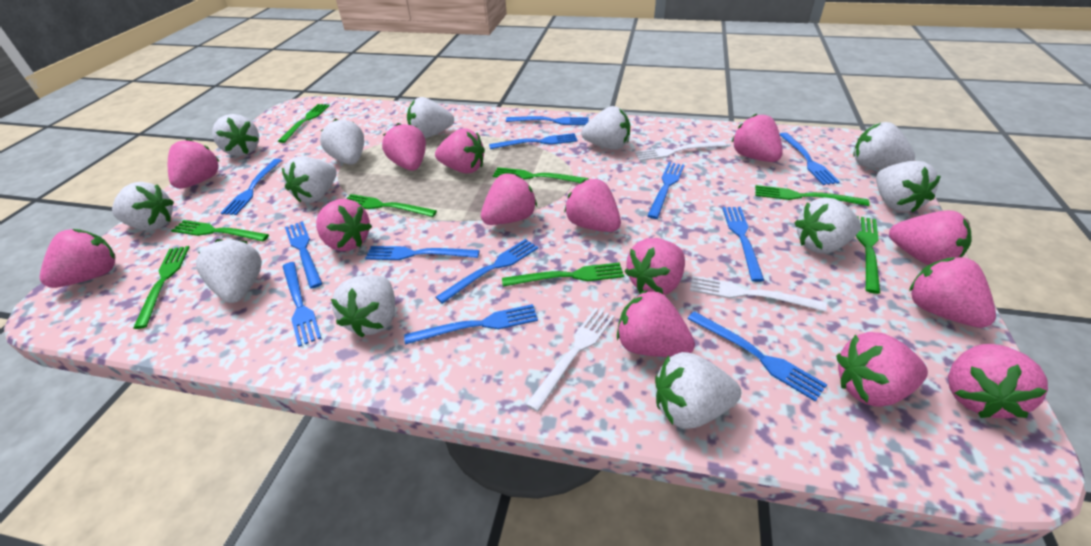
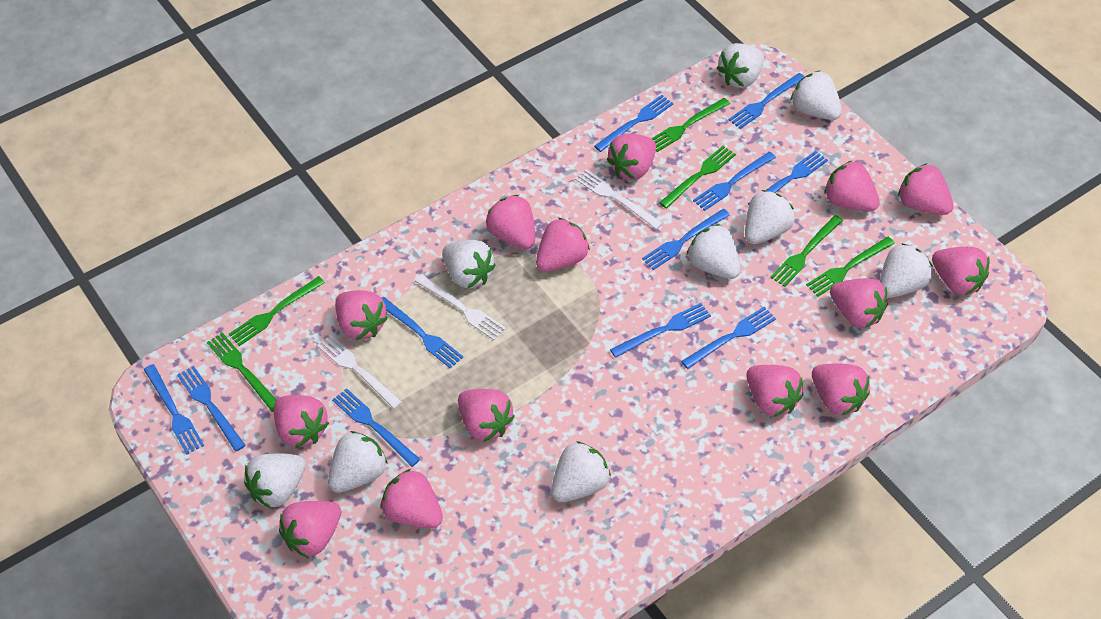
blue fork: [221,159,282,215] [282,262,321,347] [285,221,322,289] [365,246,480,260] [404,304,538,345] [436,239,538,304] [489,133,578,149] [506,116,589,125] [647,162,684,219] [687,311,827,402] [722,207,764,282] [780,132,839,185] = 12 -> [144,364,204,455] [177,366,246,452] [332,388,420,467] [382,297,463,369] [594,95,673,152] [610,303,711,358] [642,209,730,270] [681,307,776,369] [693,152,776,211] [728,73,804,129] [748,151,828,205] = 11
green fork: [133,246,189,329] [171,220,269,241] [278,104,330,143] [347,194,437,217] [493,167,589,183] [502,262,624,287] [755,185,870,206] [856,216,880,294] = 8 -> [207,333,276,412] [229,276,325,346] [651,98,730,152] [659,146,736,208] [770,215,843,287] [806,237,895,297] = 6
white strawberry: [112,182,174,231] [196,239,262,303] [212,114,259,156] [282,156,337,203] [320,119,364,165] [331,275,395,338] [407,97,454,138] [581,106,630,150] [655,352,741,429] [795,197,861,253] [853,122,915,168] [876,161,941,213] = 12 -> [244,453,306,508] [328,431,388,493] [442,240,496,288] [551,441,611,502] [687,224,741,279] [717,43,764,88] [745,190,795,244] [790,70,842,120] [880,243,933,298] = 9

